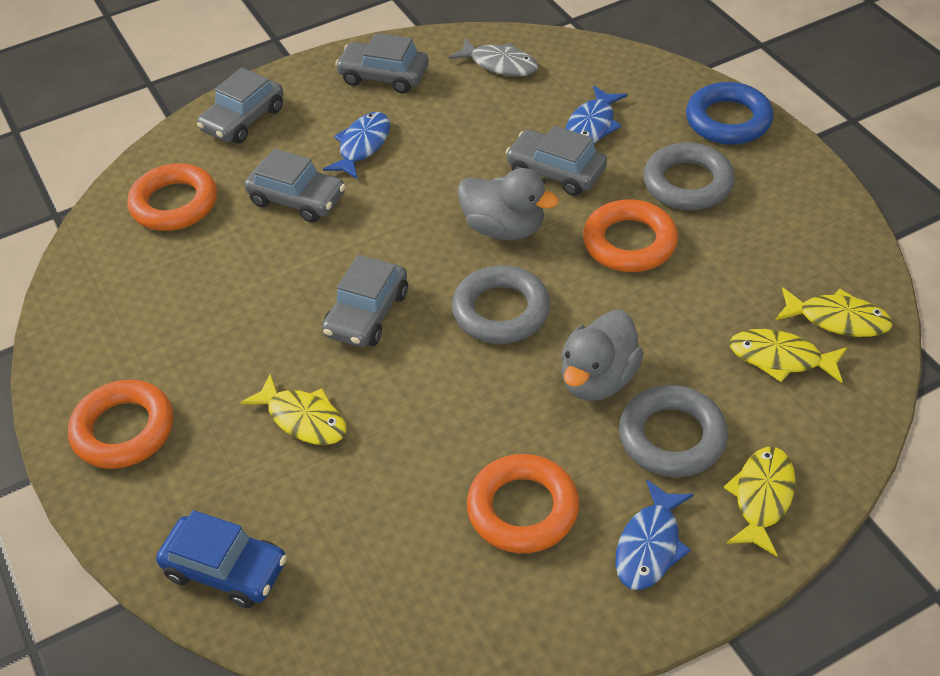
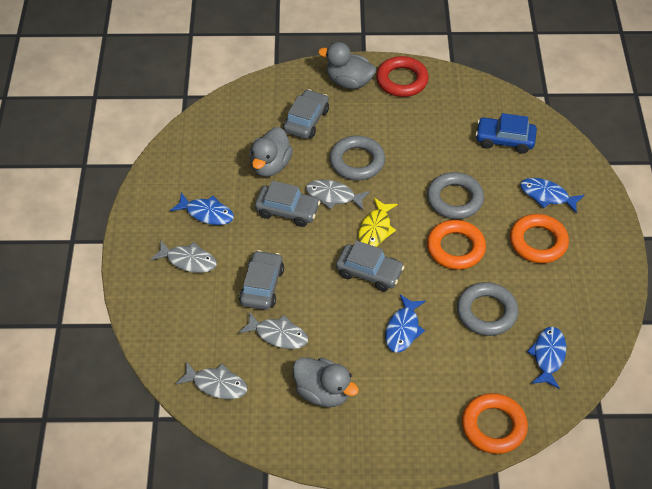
blue fish: [323,112,390,179] [565,86,627,144] [615,480,694,590] = 3 -> [170,193,234,225] [385,294,425,352] [520,178,584,214] [527,327,566,389] = 4
blue ring: [686,82,774,145] = 1 -> none = 0
grey car: [197,67,283,144] [244,148,345,223] [322,255,408,347] [335,33,429,93] [505,125,607,196] = 5 -> [239,250,284,310] [255,181,321,227] [283,89,329,139] [336,240,405,292] = 4
grey duck: [457,168,559,240] [561,310,644,401] = 2 -> [249,127,293,177] [293,357,359,407] [318,42,376,89] = 3
grey fish: [449,38,538,76] = 1 -> [150,240,217,273] [176,361,247,399] [239,311,308,349] [306,180,370,210] = 4
orange ring: [68,380,173,469] [127,163,217,231] [467,454,579,553] [583,199,678,272] = 4 -> [427,220,486,270] [462,393,528,454] [510,214,569,263] = 3
red ring: none = 0 -> [376,56,429,97] = 1
yellow fish: [240,374,347,445] [724,447,796,557] [729,329,848,383] [775,287,893,337] = 4 -> [358,198,398,247] = 1

